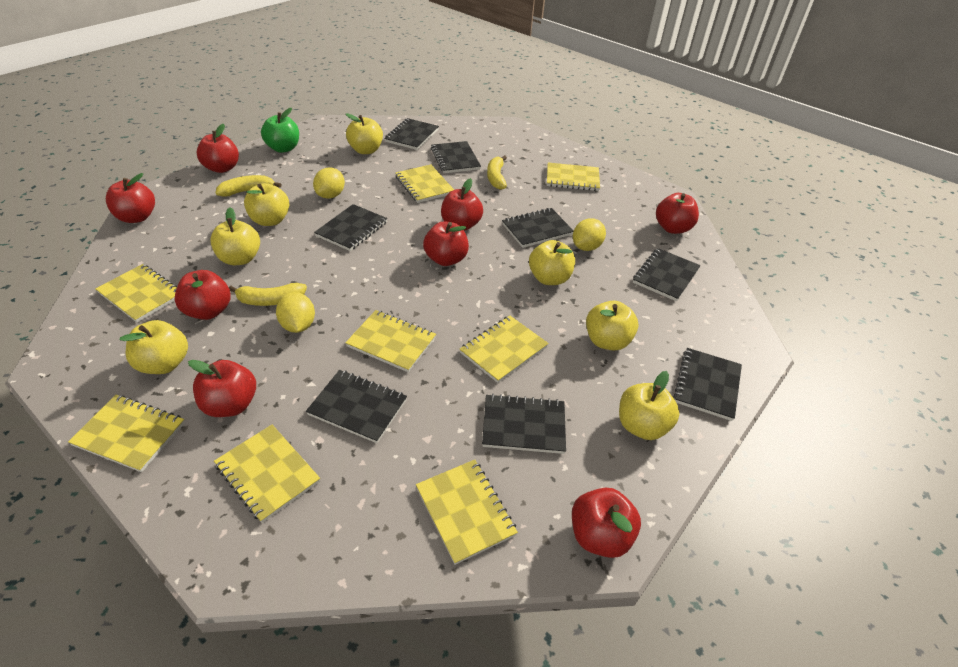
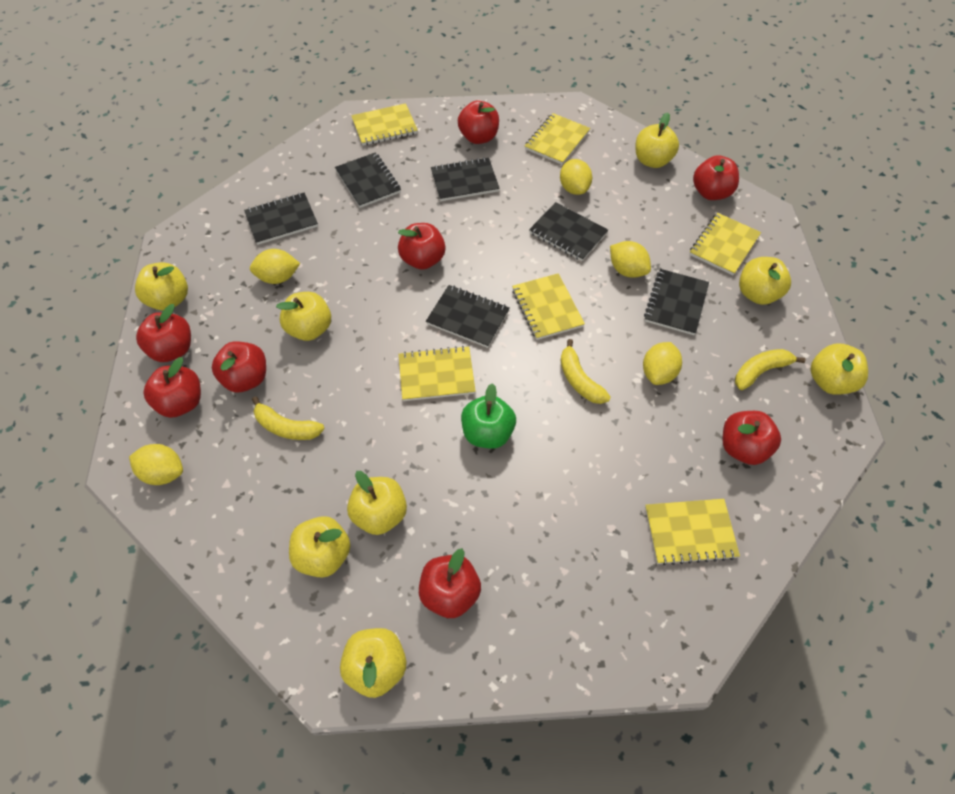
black notebook: [306,370,407,443] [314,204,387,251] [384,118,439,150] [431,141,481,173] [482,394,566,454] [502,208,574,248] [633,248,701,301] [674,348,742,421] = 8 -> [244,193,318,245] [335,152,401,208] [426,285,510,348] [431,157,500,201] [529,202,608,261] [644,269,709,335] = 6
yellow apple: [120,320,188,374] [210,207,260,265] [244,183,289,226] [346,113,383,154] [529,240,575,285] [586,301,638,351] [619,371,679,440] = 7 -> [135,262,188,311] [276,292,331,341] [289,516,351,578] [340,628,407,698] [347,471,407,535] [636,113,679,168] [739,257,791,305] [811,343,868,395] = 8
yellow lemon: [276,292,315,333] [313,167,345,199] [573,218,606,251] = 3 -> [129,444,183,485] [250,249,300,284] [560,159,592,195] [610,241,651,278] [643,342,682,385] = 5
yellow notebook: [68,395,185,472] [96,264,177,322] [214,425,320,523] [345,310,436,372] [395,164,454,203] [416,460,518,565] [460,316,548,383] [547,163,600,191] = 8 -> [351,103,418,146] [399,346,476,401] [512,273,585,340] [525,113,590,165] [645,499,740,566] [689,213,761,275] = 6

